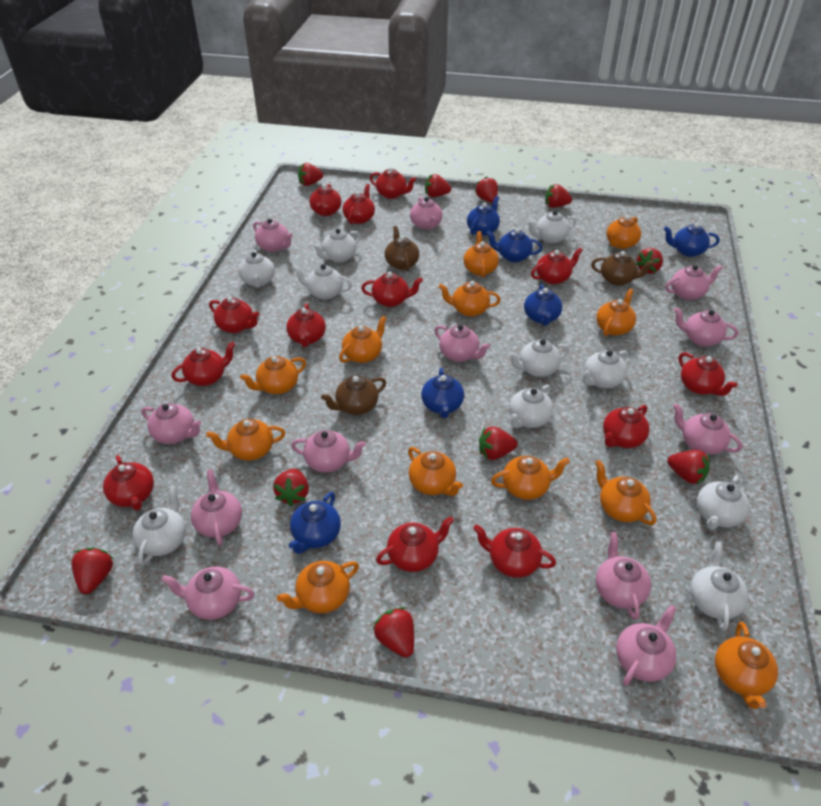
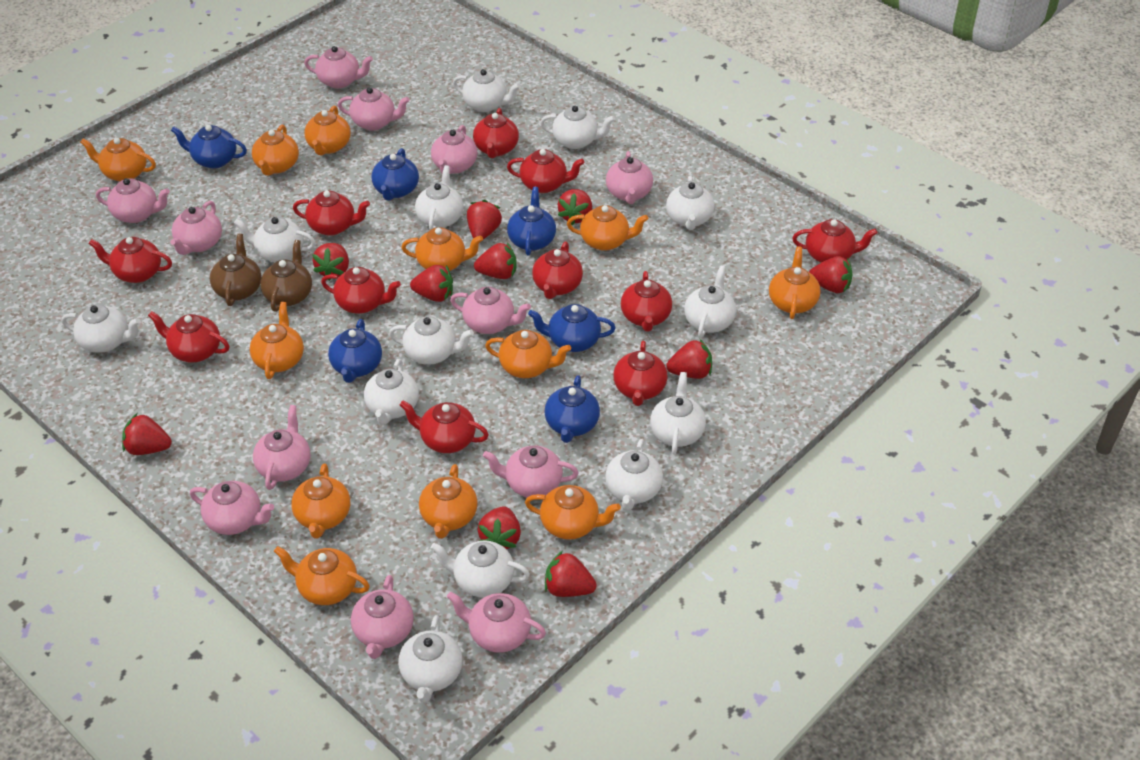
brown teapot: [321,375,386,415] [385,226,419,271] [591,251,654,286] = 3 -> [210,234,261,306] [260,240,312,312] = 2
red teapot: [103,455,154,510] [171,342,235,386] [209,297,259,333] [286,303,326,347] [309,184,341,216] [343,184,375,224] [361,272,423,307] [370,167,416,199] [376,516,454,572] [473,524,556,578] [531,248,583,285] [603,405,650,448] [679,352,738,396] = 13 -> [88,237,172,283] [148,311,229,362] [293,190,370,236] [321,267,401,314] [400,400,489,453] [473,108,519,158] [507,149,584,193] [532,242,583,299] [613,341,668,406] [621,271,672,332] [792,219,877,263] = 11
white teapot: [133,486,186,565] [238,250,275,288] [293,264,352,300] [313,229,361,263] [508,339,569,377] [509,385,553,428] [527,210,577,243] [582,350,628,388] [690,542,748,631] [697,475,750,530] = 10 -> [62,305,140,353] [234,217,316,262] [364,359,419,425] [389,316,474,365] [398,615,462,703] [415,165,463,230] [431,540,530,598] [453,69,521,112] [540,106,615,149] [605,439,663,511] [650,372,706,455] [666,176,714,230] [684,266,736,338] = 13

